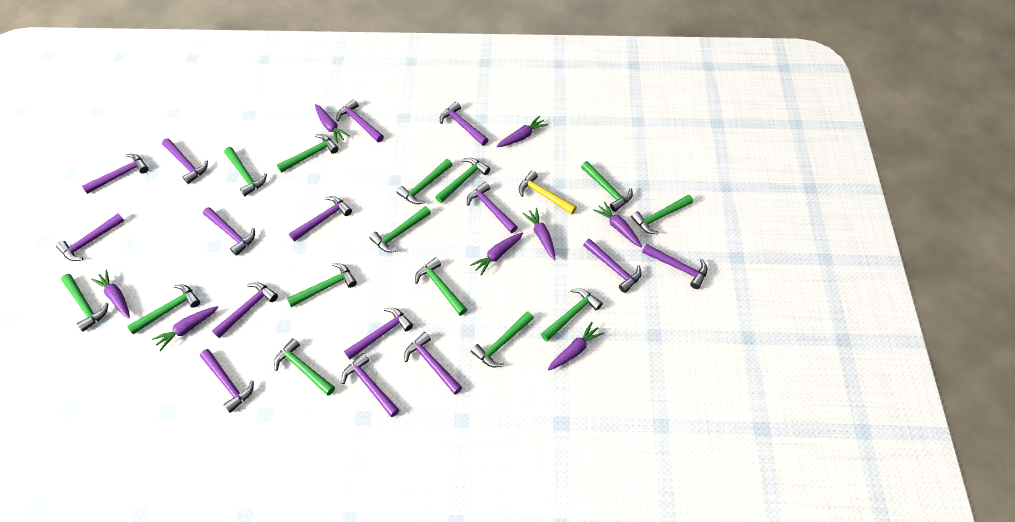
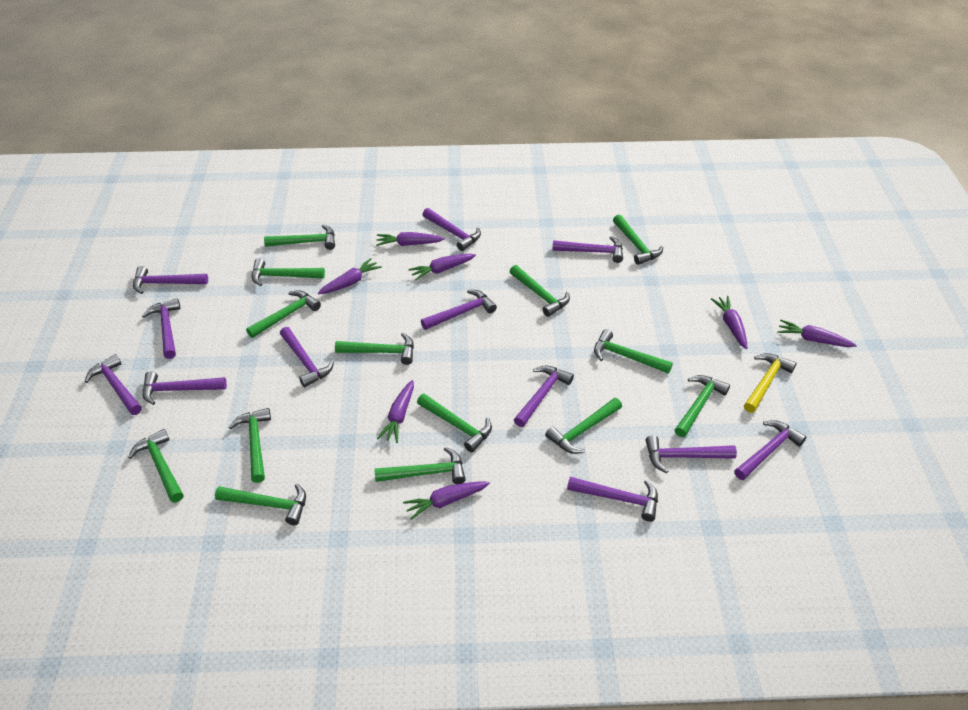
purple carrot: [91,269,130,318] [152,306,218,351] [315,104,350,143] [470,232,523,276] [496,116,548,147] [522,208,556,260] [548,322,604,371] [593,202,642,247] = 8 -> [318,258,382,294] [376,232,445,246] [377,380,414,443] [403,481,490,520] [409,254,476,280] [711,296,748,349] [778,320,857,347] = 7
purple hammer: [56,213,125,261] [82,154,149,194] [162,138,208,184] [200,349,254,413] [203,207,255,256] [212,282,278,338] [289,196,352,242] [337,99,384,142] [342,353,399,417] [344,308,413,360] [404,332,462,394] [440,102,488,146] [467,182,518,233] [583,239,642,293] [642,244,707,289] = 15 -> [85,354,142,415] [133,266,208,294] [142,298,181,359] [142,371,227,405] [280,327,334,387] [421,290,497,330] [423,208,481,251] [514,365,574,427] [552,236,623,263] [567,477,658,522] [646,435,737,473] [734,420,807,480] = 12

